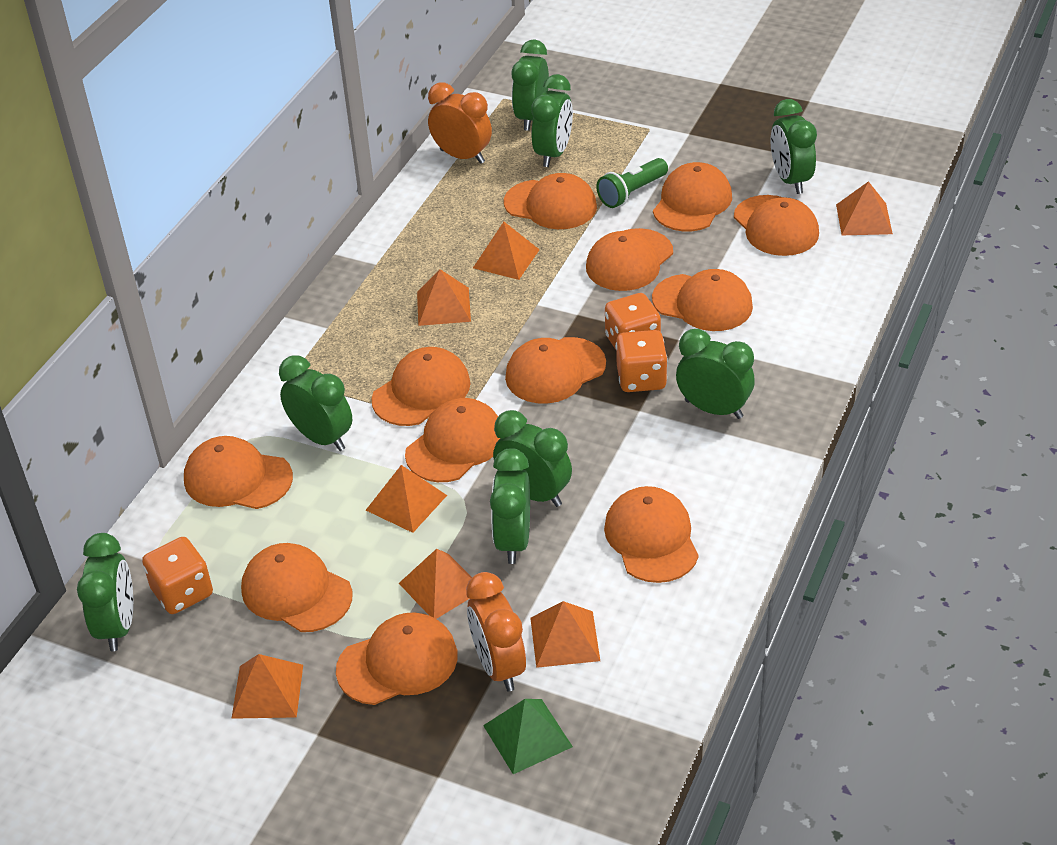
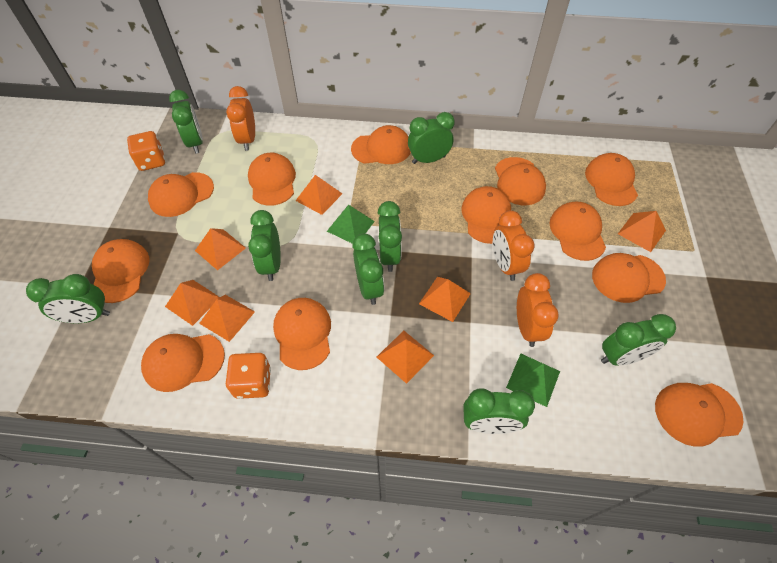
green flashlight: [596,158,668,208] = 1 -> none = 0
green pyramid: [483,699,573,774] = 1 -> [327,205,375,244] [506,354,560,407] = 2
orange clock: [428,82,492,164] [466,572,526,691] = 2 -> [226,86,255,151] [493,210,534,281] [517,273,559,347] = 3
orange dice: [142,537,213,614] [605,293,661,351] [616,330,668,392] = 3 -> [127,131,165,171] [226,353,271,399] = 2

